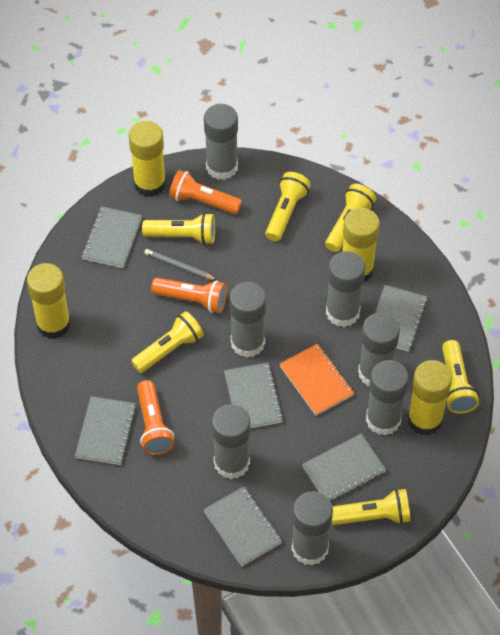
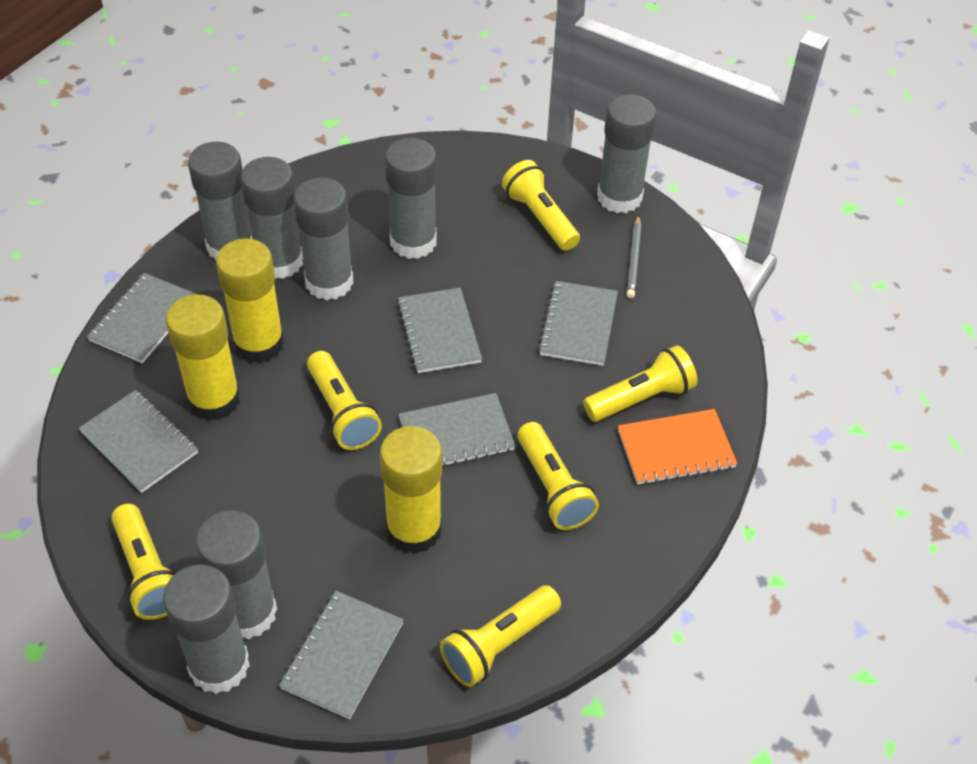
orange flashlight: [137,380,175,455] [151,278,227,313] [169,170,242,214] = 3 -> none = 0
yellow glue stick: [27,263,71,339] [129,121,166,197] [343,208,380,281] [407,360,452,435] = 4 -> [166,294,240,421] [216,239,284,363] [380,426,442,554] = 3

